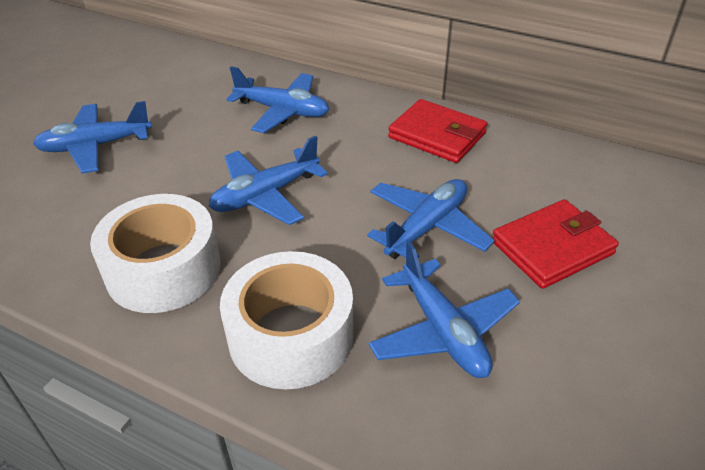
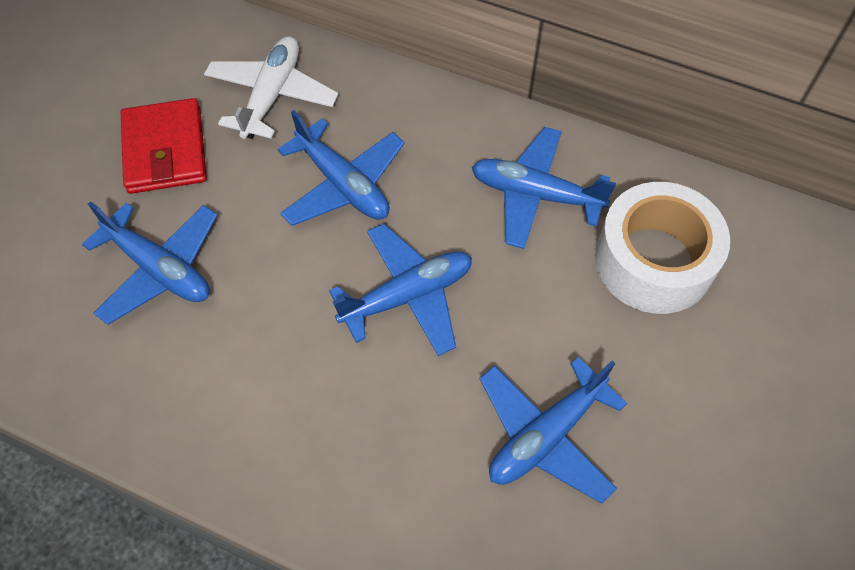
red wallet: [388,99,487,163] [492,199,619,289] = 2 -> [121,98,207,194] = 1
white plane: none = 0 -> [204,36,338,139] = 1
white tape: [90,194,221,313] [220,251,354,389] = 2 -> [595,182,730,314] = 1

